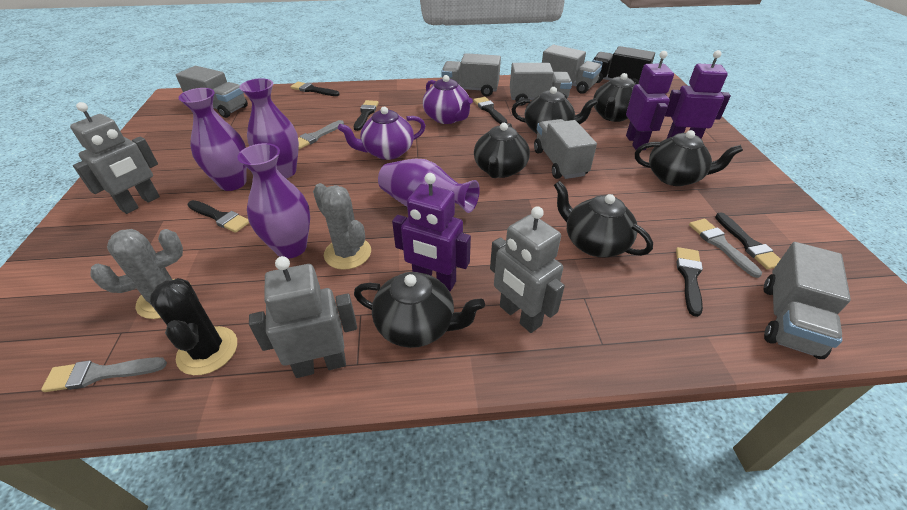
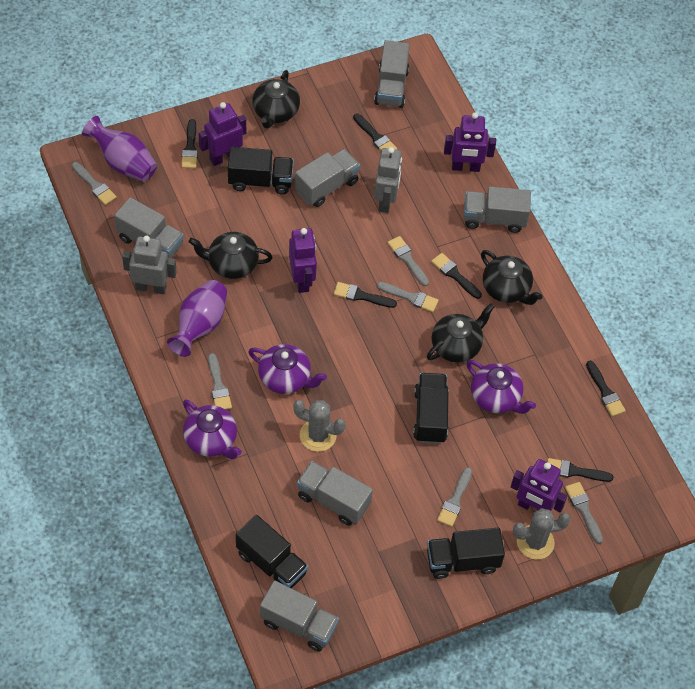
black cactus: [149,278,237,375] = 1 -> none = 0
black teapot: [354,272,485,348] [474,123,530,178] [511,87,598,134] [554,181,653,257] [593,73,635,122] [635,130,743,186] = 6 -> [189,232,272,279] [252,70,300,129] [427,303,494,363] [481,250,543,305] = 4
black truck: [592,46,655,85] = 1 -> [228,147,294,195] [236,515,308,588] [413,373,449,444] [427,528,505,579] = 4
grey brush: [41,357,167,392] [298,120,344,149] [689,219,762,278] = 3 -> [72,162,117,205] [208,353,232,410] [377,282,439,312] [388,236,429,286] [437,467,472,527] [565,482,603,544] = 6
grey robot: [70,102,160,214] [249,256,357,378] [490,206,565,333] = 3 -> [122,235,177,294] [374,147,402,213] = 2
purple robot: [392,173,471,291] [626,51,674,150] [665,50,731,139] = 3 -> [199,102,246,166] [289,228,317,293] [444,112,496,172] [511,459,567,512] = 4
purple teapot: [338,107,426,160] [423,75,473,124] = 2 -> [183,399,242,459] [248,344,327,394] [466,360,536,414] = 3
purple vase: [178,88,247,191] [237,143,310,259] [239,78,299,178] [378,159,480,213] = 4 -> [82,116,157,182] [167,280,227,357] = 2

